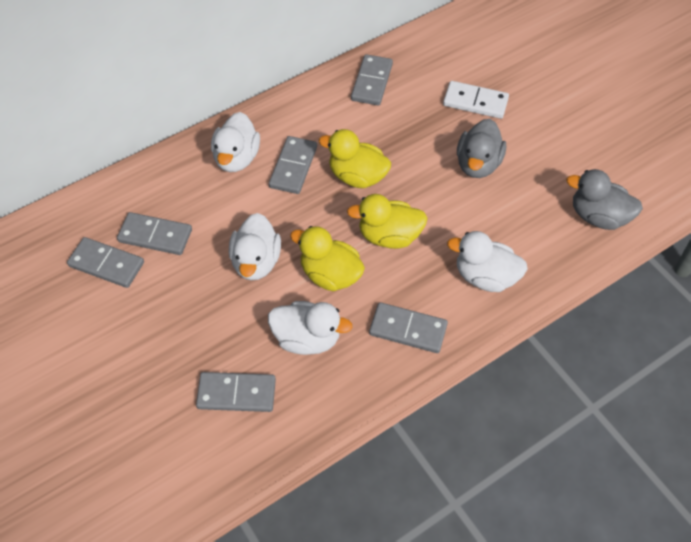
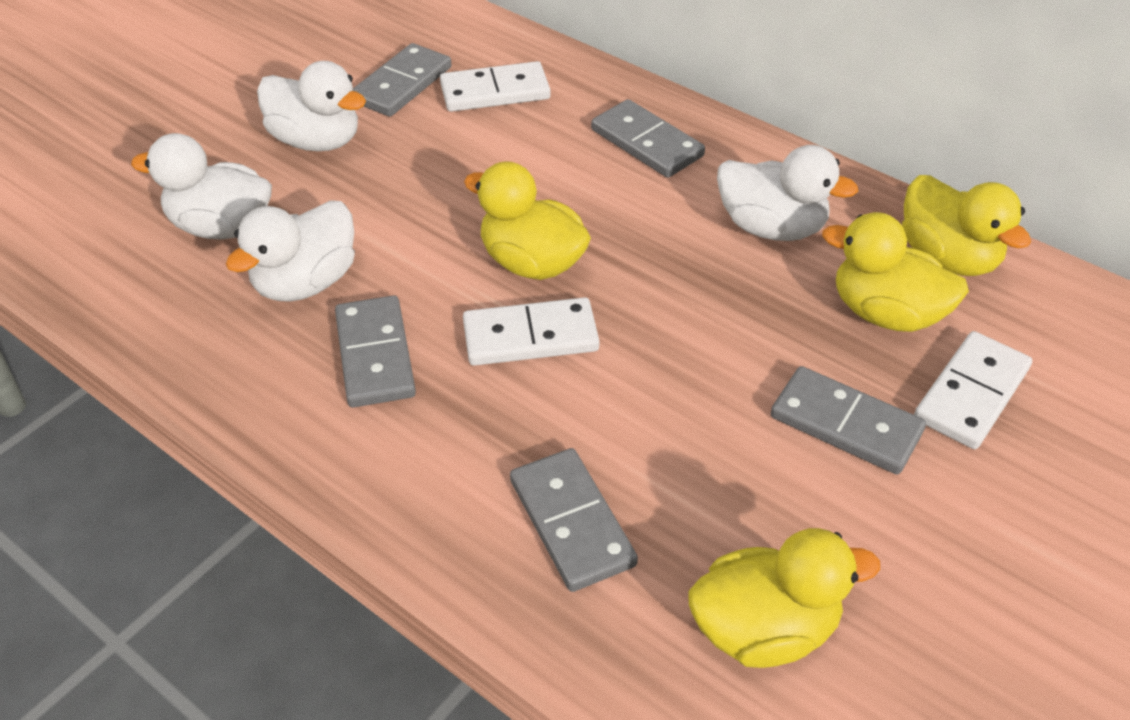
grey domino: [67,237,144,288] [117,212,192,255] [196,372,276,412] [269,136,317,194] [351,54,393,106] [369,302,448,353] = 6 -> [335,295,416,408] [353,43,451,117] [510,448,638,592] [591,99,705,178] [771,366,926,475] = 5
grey duck: [457,119,506,178] [566,169,643,230] = 2 -> none = 0
white domino: [443,81,509,119] = 1 -> [440,61,551,112] [463,297,599,366] [914,331,1032,449] = 3
yellow duck: [290,226,365,291] [319,129,391,188] [347,194,428,249] = 3 -> [464,161,591,280] [688,528,880,668] [822,212,969,332] [902,175,1031,276] = 4

